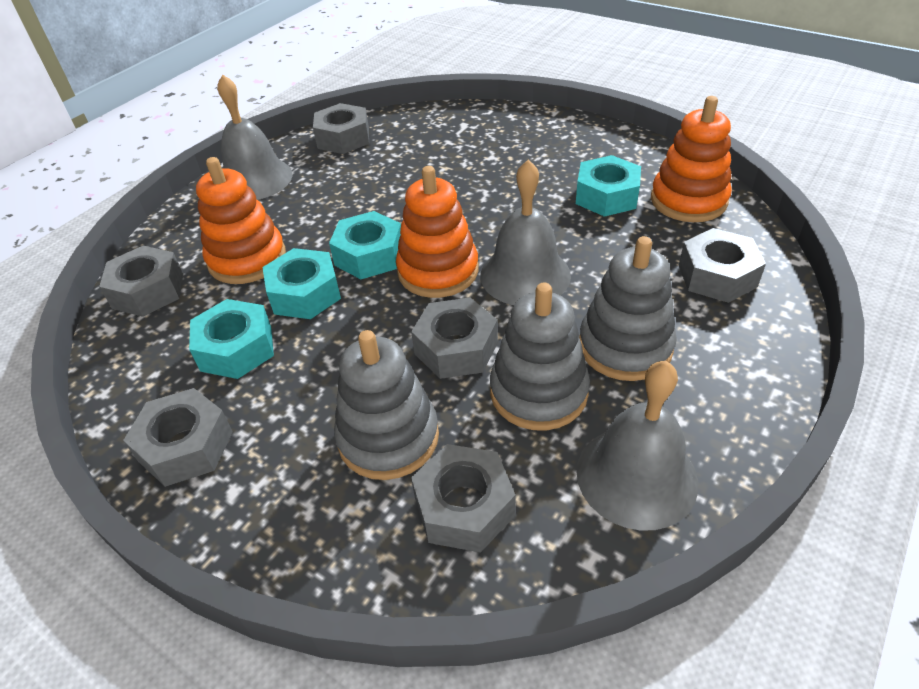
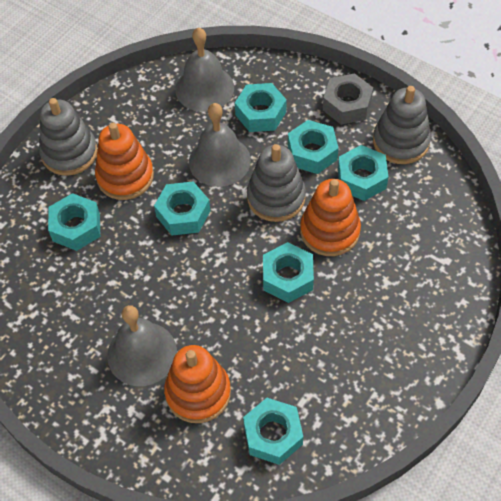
grey nut: [99,246,183,317] [123,388,233,487] [313,103,369,154] [411,298,498,379] [411,444,515,553] [679,228,766,303] = 6 -> [323,73,373,125] = 1
turquoise nut: [189,299,274,379] [262,248,341,319] [329,211,401,279] [576,155,641,217] = 4 -> [48,193,100,251] [154,181,210,235] [235,83,286,132] [243,398,303,465] [263,242,314,303] [288,120,339,174] [338,145,388,201] = 7

